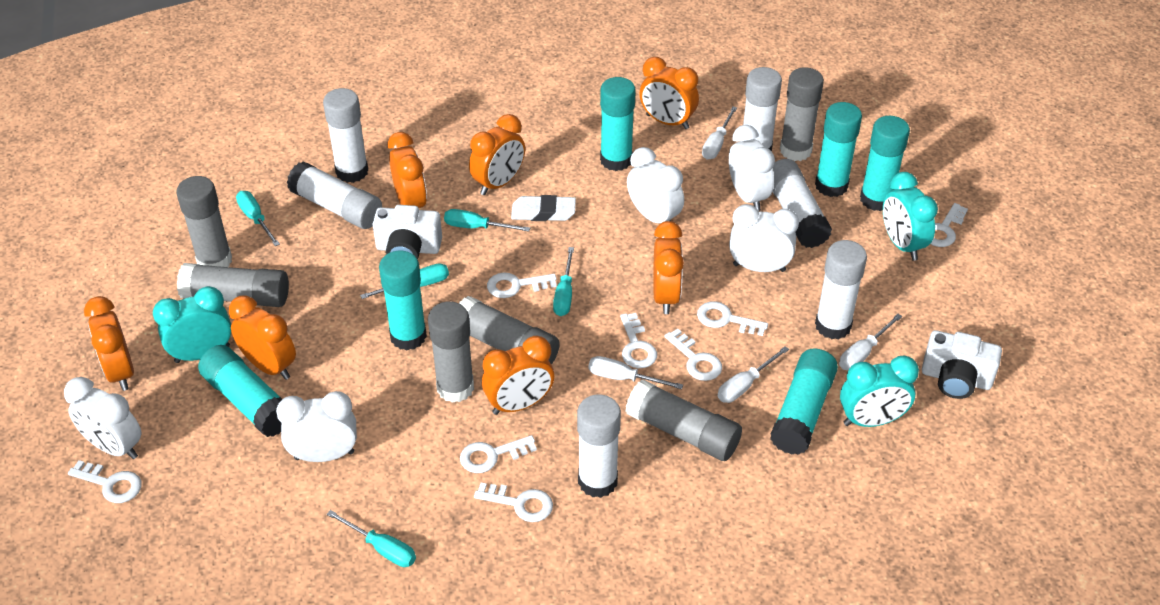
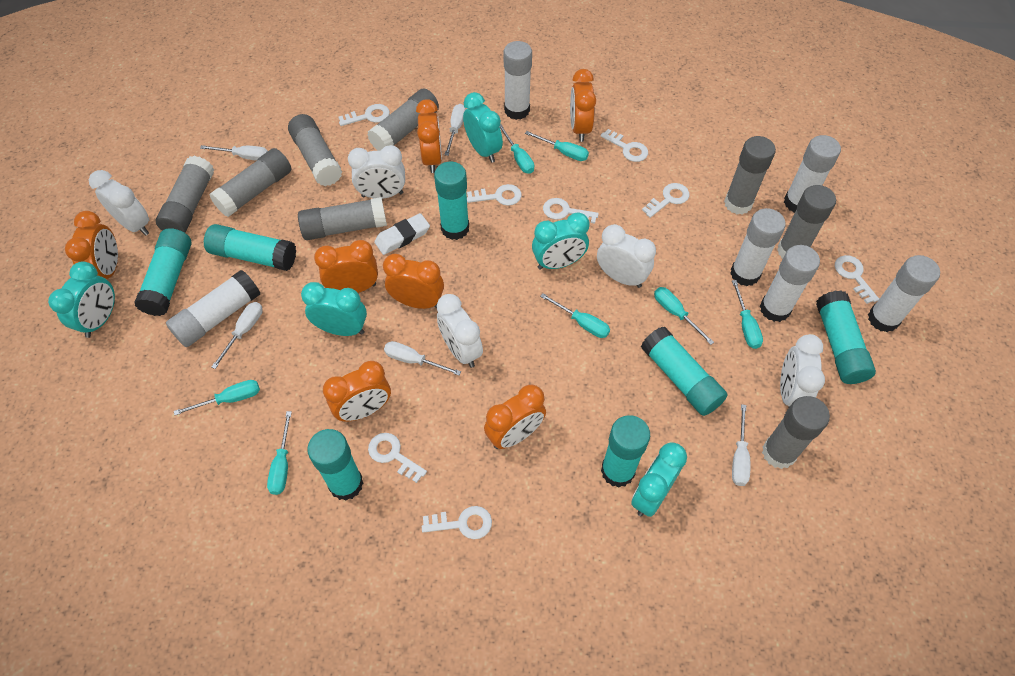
grey glue stick: [176,176,232,267] [177,263,289,307] [428,301,474,403] [459,296,560,365] [626,380,742,461] [780,67,824,161] = 6 -> [156,156,214,233] [209,148,292,217] [288,114,342,186] [298,197,387,240] [367,89,439,151] [724,136,776,215] [762,396,830,469] [777,185,836,259] = 8
turquoise clock: [153,286,231,363] [840,355,919,427] [883,172,938,261] = 3 -> [48,261,115,338] [301,282,367,336] [463,92,503,163] [532,212,589,270] [631,442,687,517] = 5
turquoise glue stick: [198,345,282,437] [379,251,427,350] [600,77,636,171] [770,348,838,455] [815,102,862,197] [860,116,910,211] = 6 -> [134,228,192,316] [204,224,296,271] [307,429,363,501] [434,162,469,240] [601,415,650,488] [641,326,728,416] [816,290,876,384] = 7
turquoise screwdriver: [236,191,280,246] [327,510,416,567] [360,263,449,299] [444,209,530,232] [553,247,574,316] = 5 -> [174,380,260,415] [267,411,292,495] [500,124,534,174] [525,131,589,161] [540,294,610,338] [654,287,714,345] [732,280,763,349] = 7
white camera: [373,205,442,260] [922,330,1002,399] = 2 -> none = 0
white screwdriver: [588,356,683,389] [702,107,737,160] [718,346,789,403] [839,314,902,370] = 4 -> [200,145,268,161] [211,302,263,369] [384,341,461,376] [445,104,466,156] [732,404,750,486] = 5

